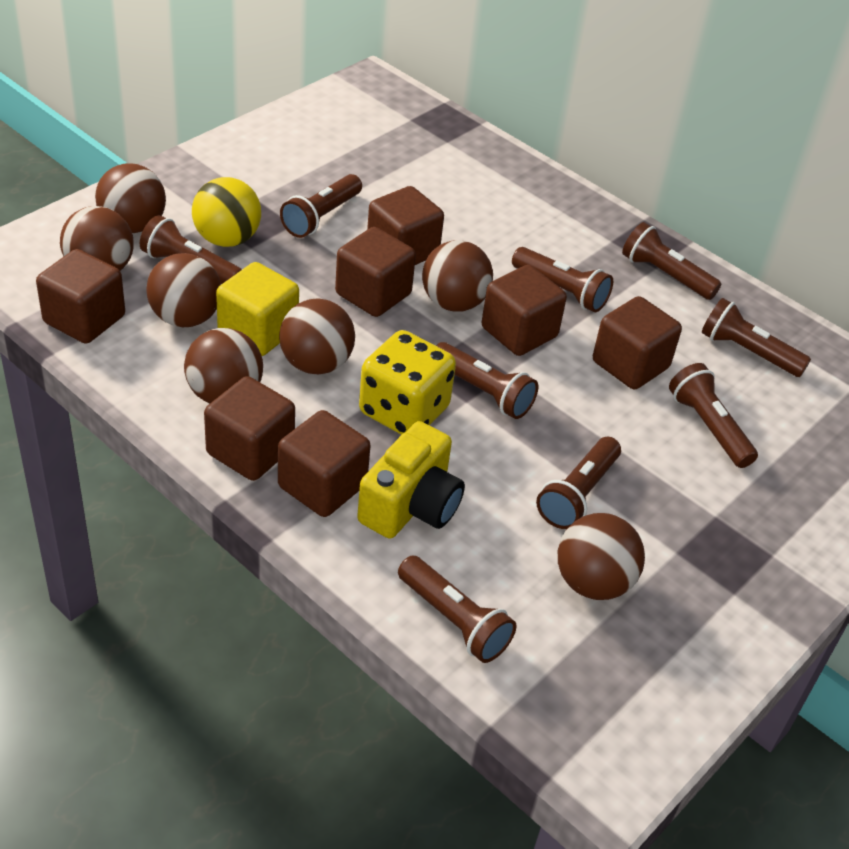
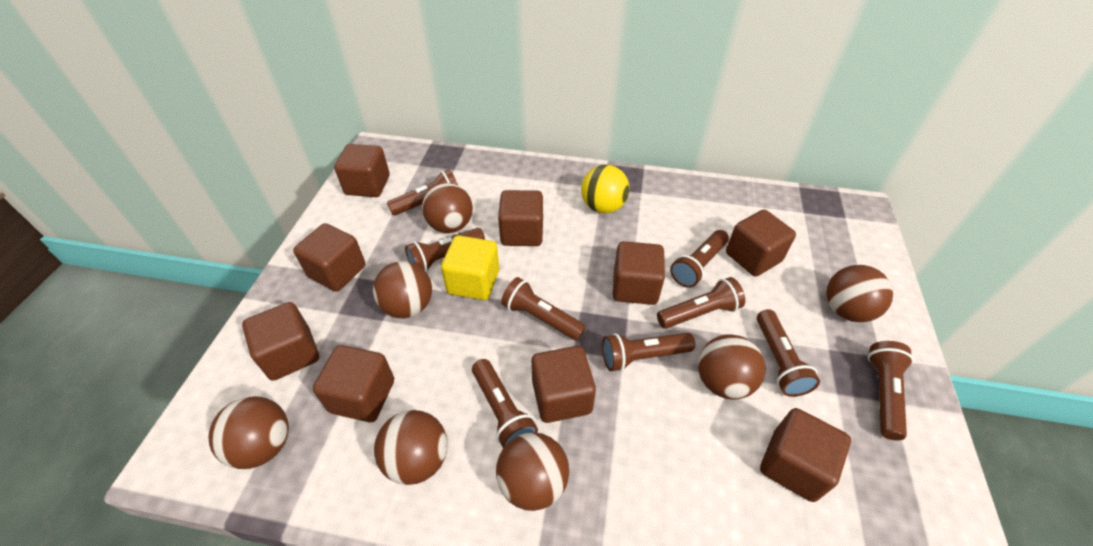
brown cube: [36,249,125,344] [204,376,295,481] [278,410,370,517] [335,227,416,317] [367,186,444,265] [481,265,567,356] [593,296,682,390] = 7 -> [242,302,319,381] [293,223,365,292] [313,345,394,422] [334,144,390,197] [498,190,543,246] [531,346,596,423] [613,241,665,305] [726,210,796,276] [760,408,851,502] = 9
yellow camera: [357,421,465,539] = 1 -> none = 0
yellow dice: [359,330,456,435] = 1 -> none = 0

